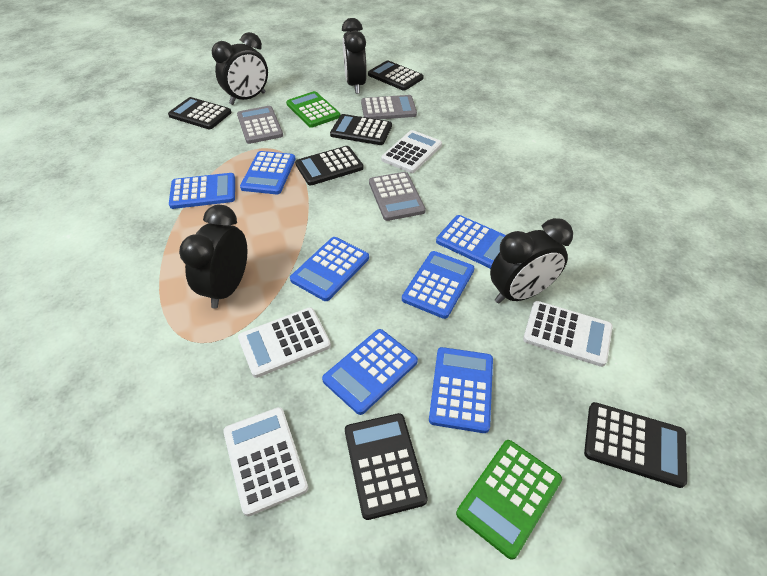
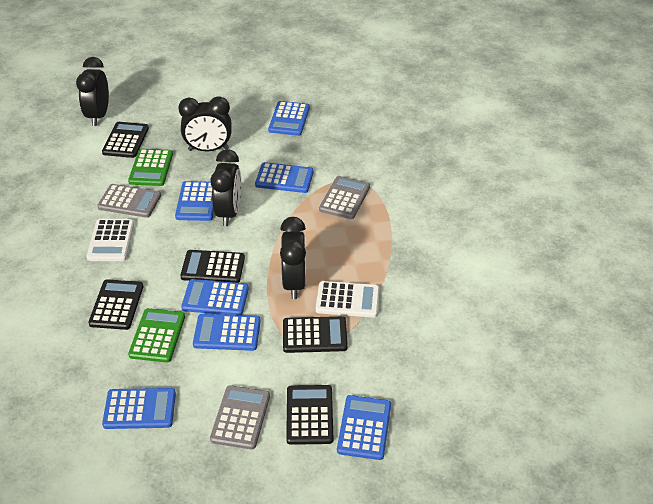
black calculator: [168,97,231,129] [295,146,364,185] [330,114,392,145] [345,413,428,520] [368,60,424,91] [584,402,687,488] = 6 -> [88,279,143,330] [102,122,149,158] [180,250,245,283] [283,316,348,353] [286,385,333,445] = 5
white calculator: [223,407,308,516] [238,307,331,378] [381,130,442,173] [523,301,613,367] = 4 -> [87,219,134,261] [316,281,380,318] = 2

